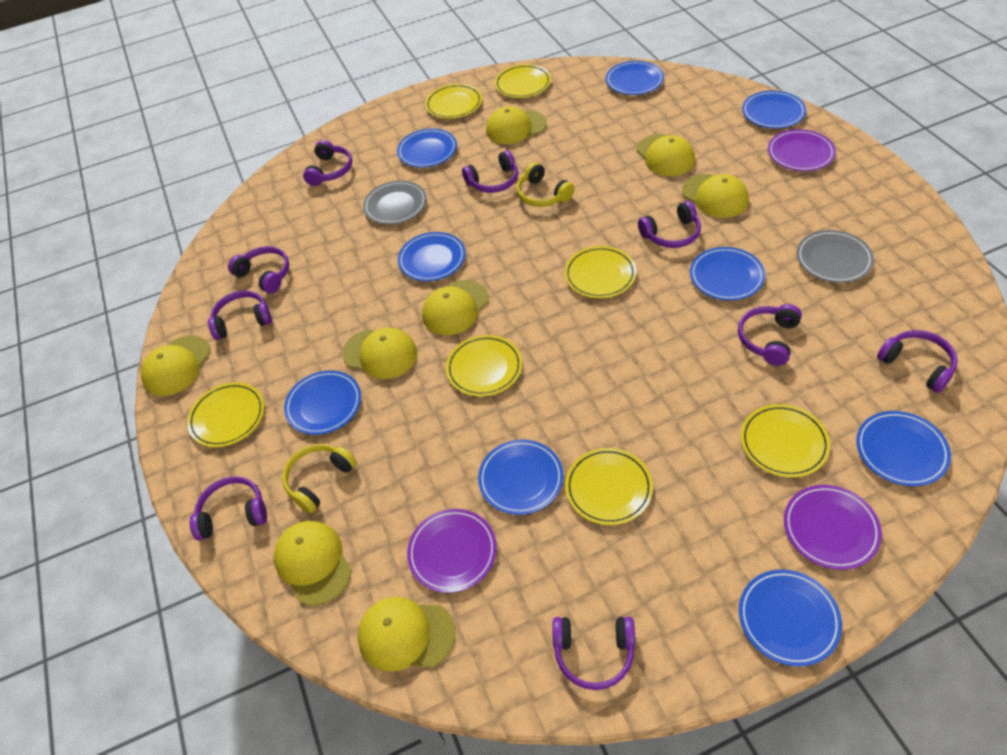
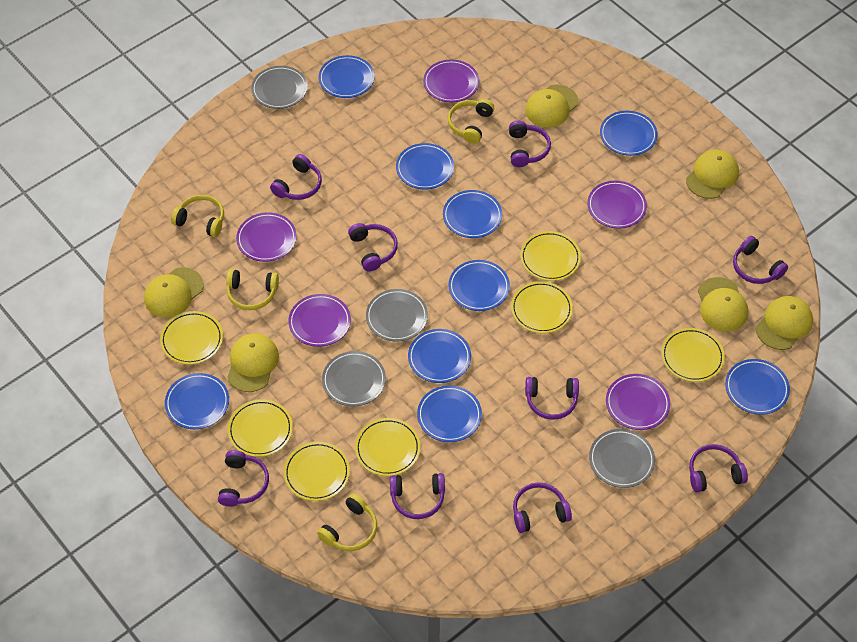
grey plate: [363,181,427,224] [797,230,874,283] = 2 -> [251,66,308,109] [322,351,386,407] [366,289,428,341] [589,429,655,488] = 4
purple plate: [407,509,497,593] [768,129,836,171] [784,485,882,570] = 3 -> [236,212,297,262] [288,294,351,347] [423,59,479,102] [587,181,647,229] [606,374,670,430] = 5
yellow cap: [141,335,210,396] [274,521,352,605] [342,328,417,379] [358,597,455,672] [422,280,489,335] [486,106,547,144] [637,134,695,176] [682,174,749,218] = 8 -> [144,267,204,318] [227,333,279,392] [525,84,578,128] [686,150,739,199] [698,277,748,332] [756,296,813,350] = 6
yellow headphones: [282,444,357,513] [516,162,575,207] = 2 -> [171,195,224,237] [226,269,279,310] [317,493,377,551] [448,99,494,144] = 4

